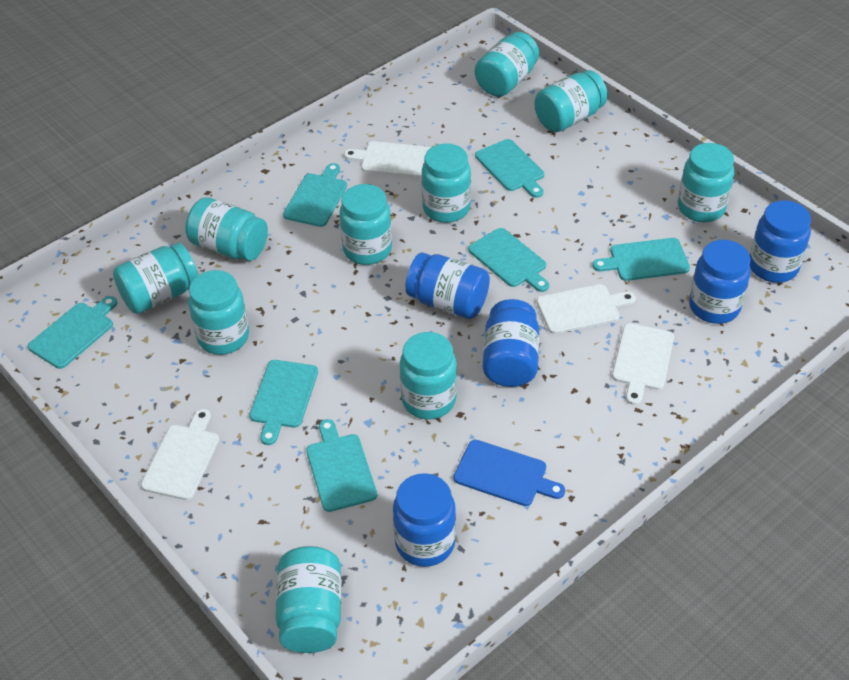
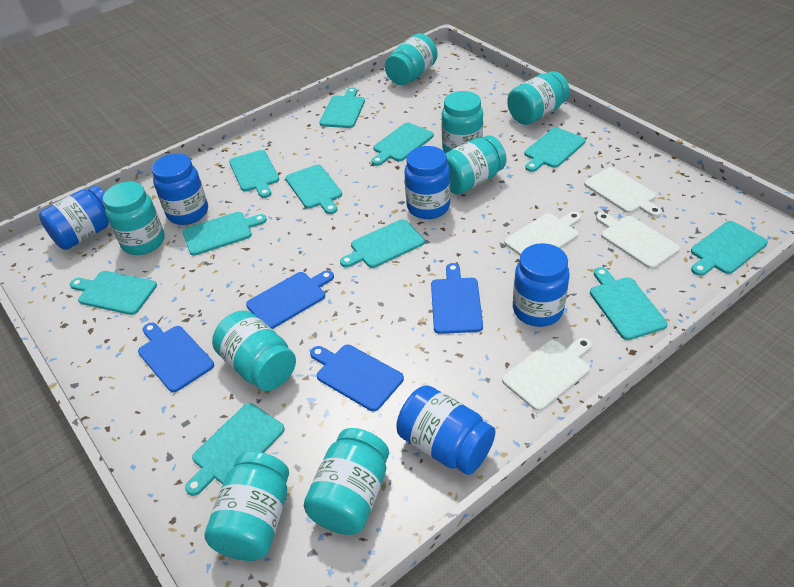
blue cutting board: [454,440,565,506] = 1 -> [138,323,214,393] [246,270,334,329] [310,345,404,411] [431,263,483,334] = 4
turquoise cutting board: [28,296,117,369] [249,360,318,445] [283,163,347,227] [306,419,377,512] [468,228,549,292] [475,139,544,198] [592,238,690,281] = 7 -> [70,271,157,315] [182,212,267,256] [185,403,285,496] [229,150,279,198] [285,165,342,214] [319,88,365,128] [340,219,425,268] [371,122,434,166] [525,127,586,172] [590,267,668,340] [691,221,768,276] = 11
turquoise jar: [113,243,198,314] [185,197,268,261] [188,270,249,355] [276,546,341,653] [339,184,392,265] [400,332,457,420] [422,144,471,223] [474,32,539,97] [534,70,608,132] [678,143,734,222] = 10 -> [103,182,165,255] [205,451,289,561] [212,310,296,391] [304,428,389,535] [385,34,438,85] [441,91,483,153] [445,135,507,195] [507,71,570,125] = 8

